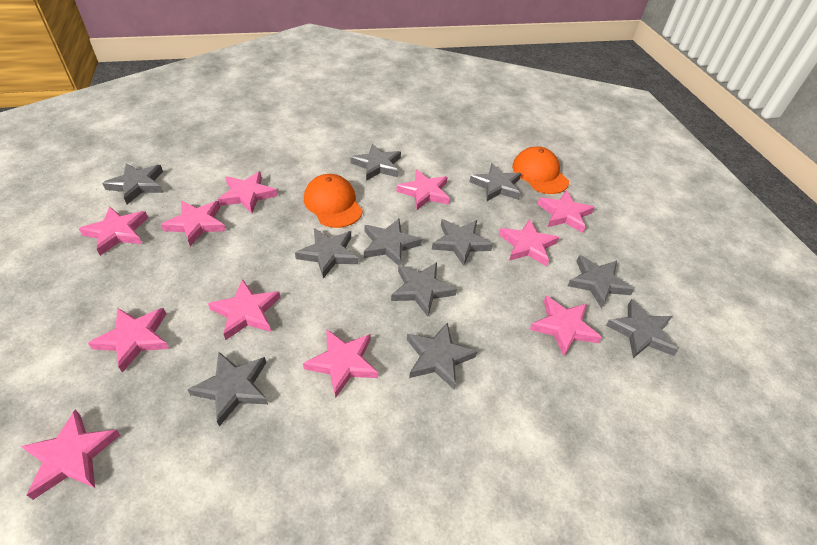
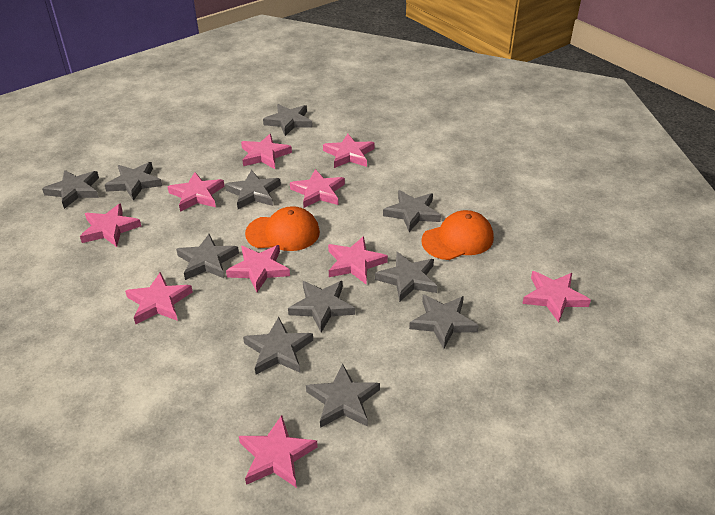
pink star: [21,410,120,500] [79,206,148,256] [88,308,169,373] [161,201,226,246] [208,279,280,340] [218,171,278,214] [303,329,378,398] [396,169,450,210] [499,219,559,266] [529,296,602,356] [537,190,595,233] = 11 -> [80,203,141,247] [125,272,193,324] [168,172,225,212] [226,245,290,292] [239,415,318,488] [241,134,292,169] [290,169,345,208] [323,134,375,168] [328,236,388,284] [522,271,591,323] = 10

